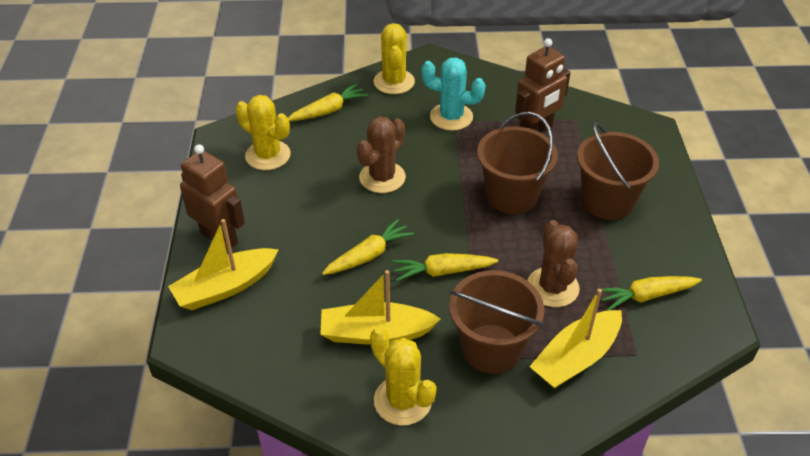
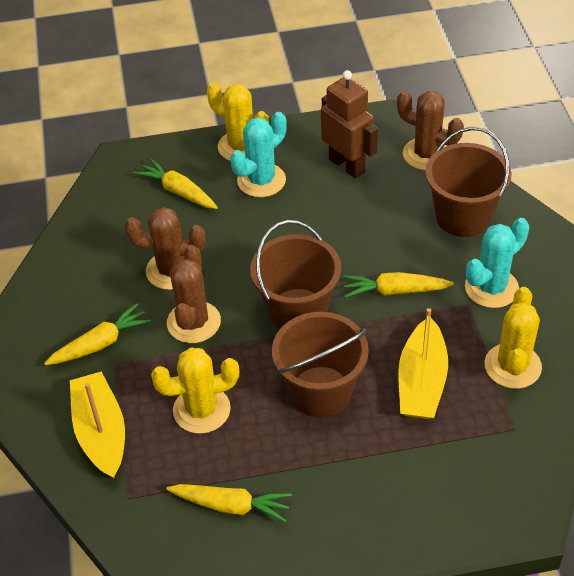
brown cactus: [357,116,406,193] [527,220,580,307] = 2 -> [125,207,205,290] [167,245,221,343] [397,91,464,170] = 3
brown robot: [180,144,245,250] [515,38,571,131] = 2 -> [321,70,378,179] = 1
turquoise cactus: [422,57,486,131] = 1 -> [230,112,287,197] [465,218,529,308] = 2
yellow boat: [168,219,279,310] [320,270,441,345] [529,289,622,388] = 3 -> [70,372,125,479] [398,308,448,419] = 2

